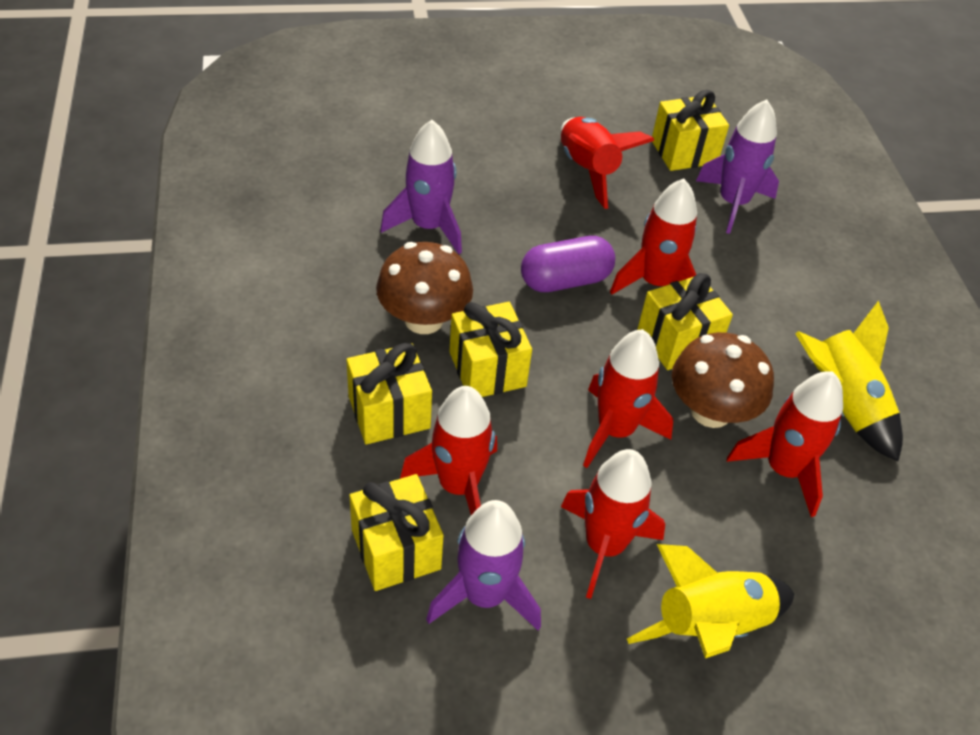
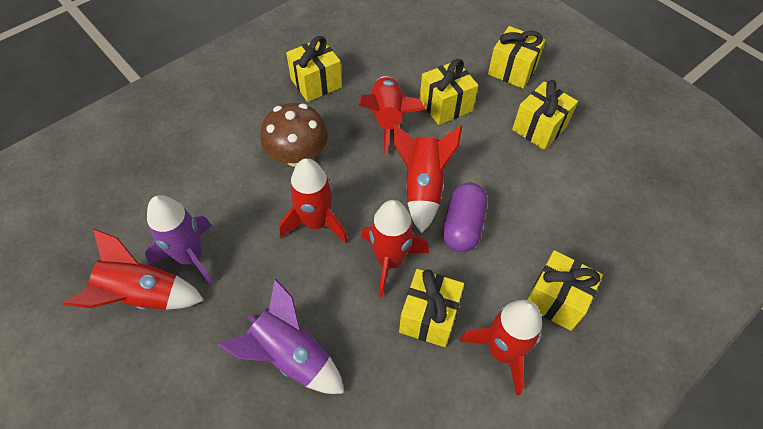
brown mushroom: [376,242,473,334] [672,332,774,428] = 2 -> [260,103,328,167] = 1
purple rocket: [380,120,462,254] [426,500,541,631] [696,100,779,234] = 3 -> [145,195,213,286] [218,279,344,394] = 2
yellow gift: [346,343,432,444] [350,474,444,591] [449,302,532,397] [637,273,733,370] [652,90,729,171] = 5 -> [286,36,342,102] [399,269,464,347] [420,59,478,125] [488,26,546,89] [512,80,578,150] [527,250,603,331] = 6
yellow rocket: [627,544,794,658] [795,300,903,461] = 2 -> none = 0

